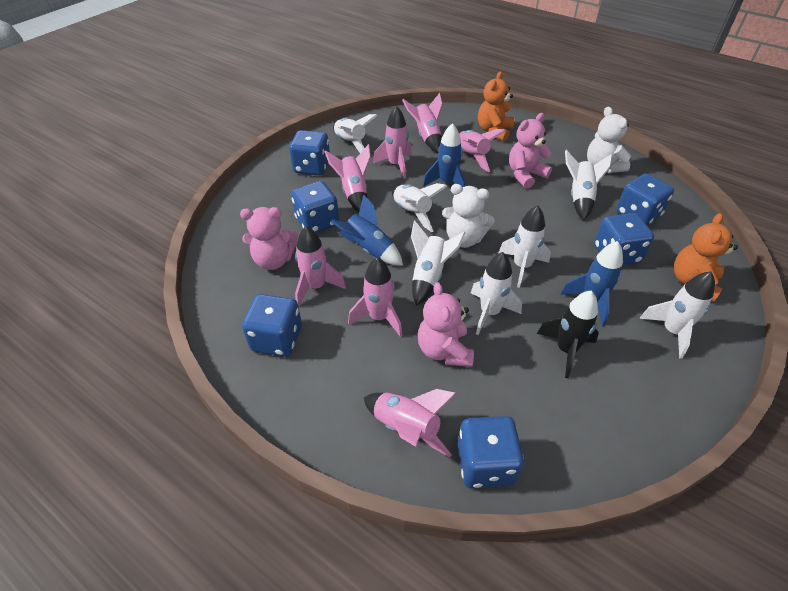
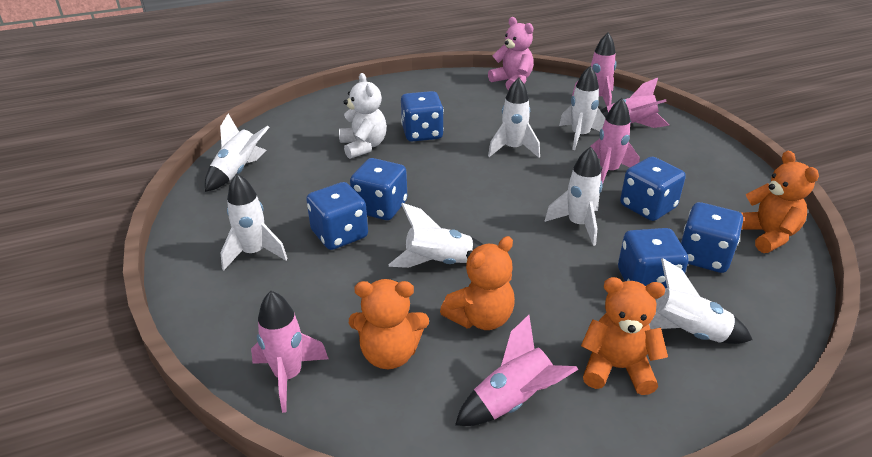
black rocket: [537,291,599,378] = 1 -> none = 0
blue rocket: [331,194,403,266] [423,123,466,187] [560,241,623,327] = 3 -> none = 0
orange teddy bear: [478,71,515,141] [674,213,738,302] = 2 -> [349,279,429,369] [440,236,515,330] [581,277,668,395] [741,151,819,253] = 4
pink rocket: [295,226,346,307] [324,144,371,212] [348,257,402,337] [364,389,457,457] [373,106,412,179] [402,93,443,153] [459,129,506,172] = 7 -> [251,291,329,413] [455,315,578,426] [572,32,617,106] [590,98,640,184] [600,78,669,128] = 5
pink teddy bear: [240,207,298,270] [418,282,474,367] [509,113,552,189] = 3 -> [488,17,534,90] = 1
white teddy bear: [442,184,495,248] [587,107,631,173] = 2 -> [339,73,387,159] = 1

